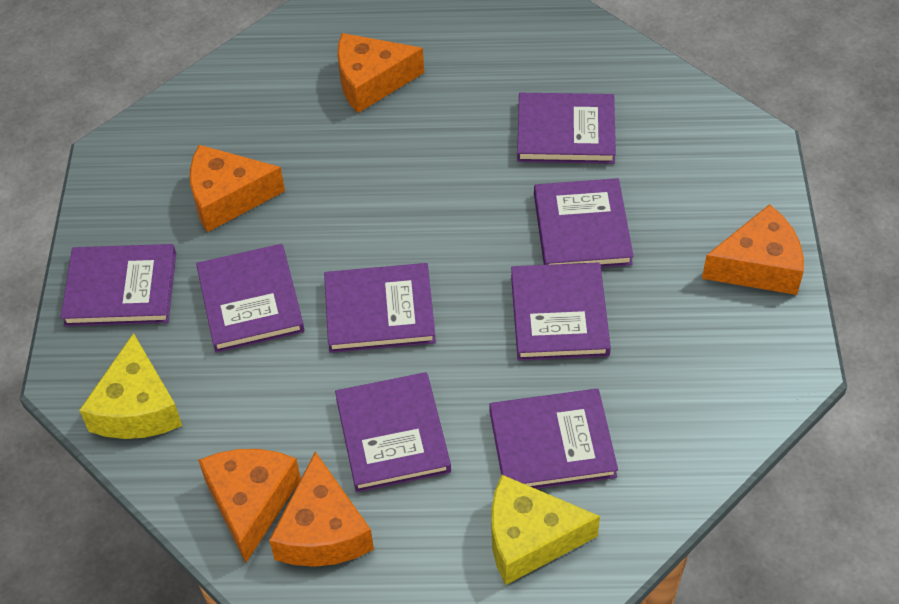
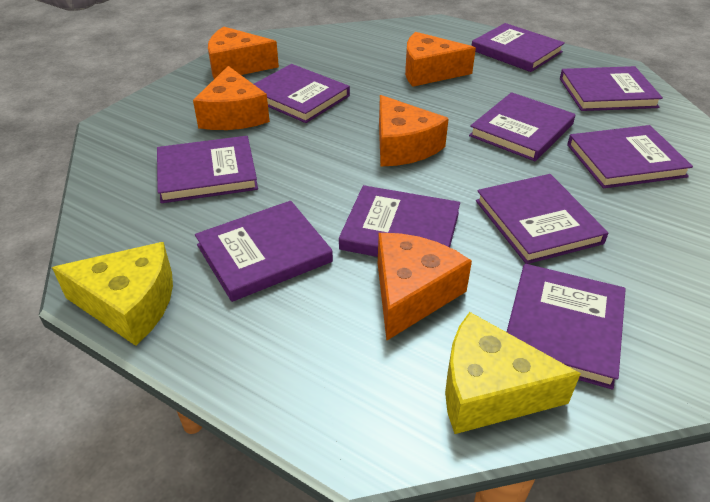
purple book: [61,244,176,326] [196,244,304,353] [324,263,436,353] [335,372,451,492] [490,389,618,489] [511,262,611,361] [517,93,616,164] [534,178,634,268] = 8 -> [157,136,258,203] [195,201,333,302] [254,64,350,123] [339,185,460,257] [469,92,575,161] [472,23,565,72] [476,174,608,264] [507,264,626,390] [560,66,663,111] [567,125,693,188] = 10

